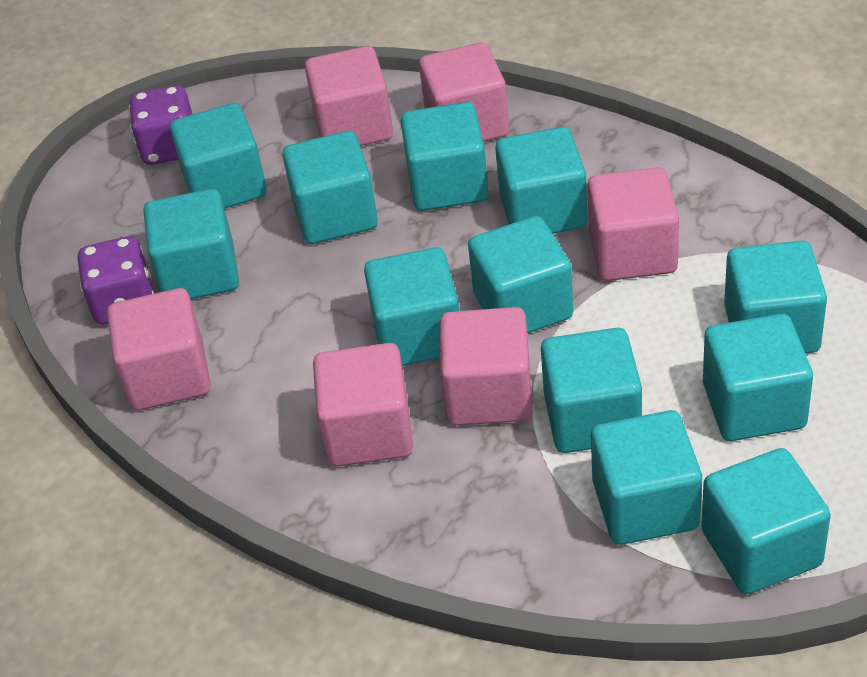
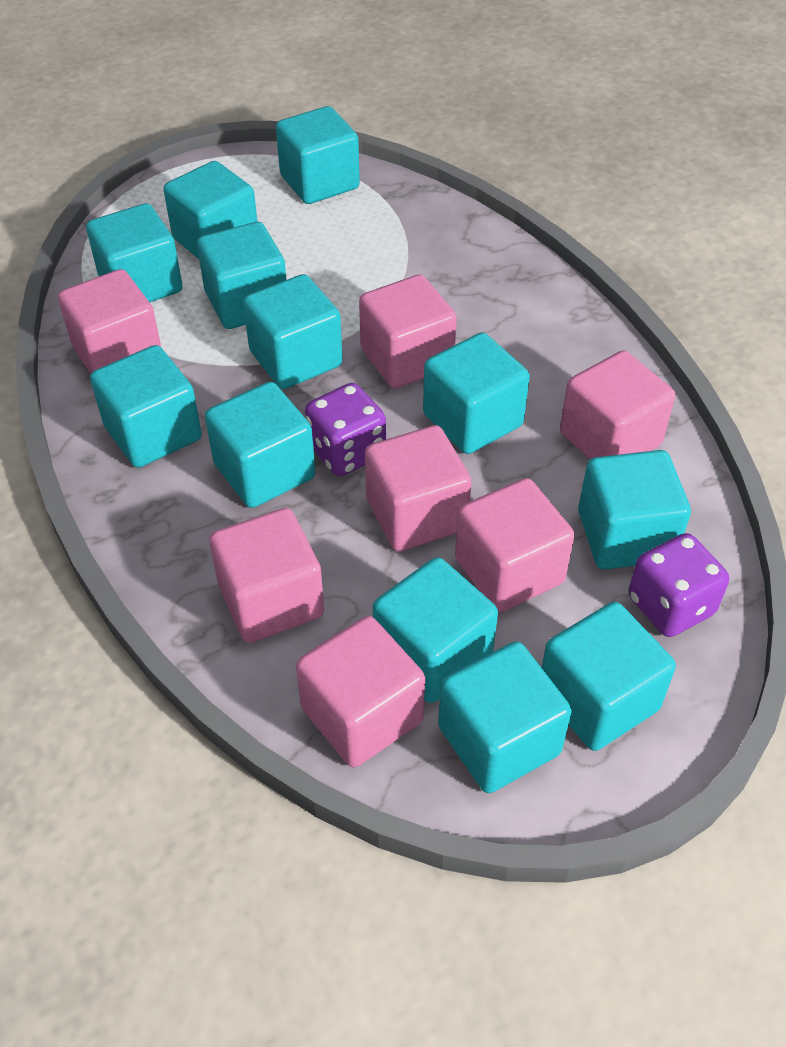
pink cube: [107,288,211,410] [305,46,393,146] [313,343,413,467] [419,42,509,142] [440,307,533,426] [587,167,679,281] = 6 -> [58,269,161,373] [209,508,324,643] [296,616,425,767] [359,275,457,388] [365,425,472,551] [455,478,574,612] [560,351,675,459] = 7

